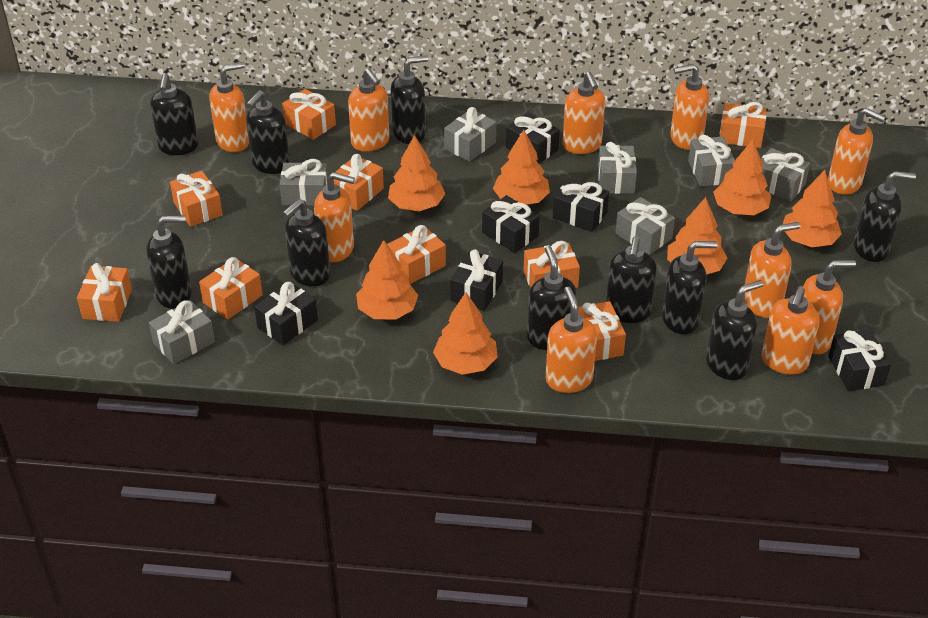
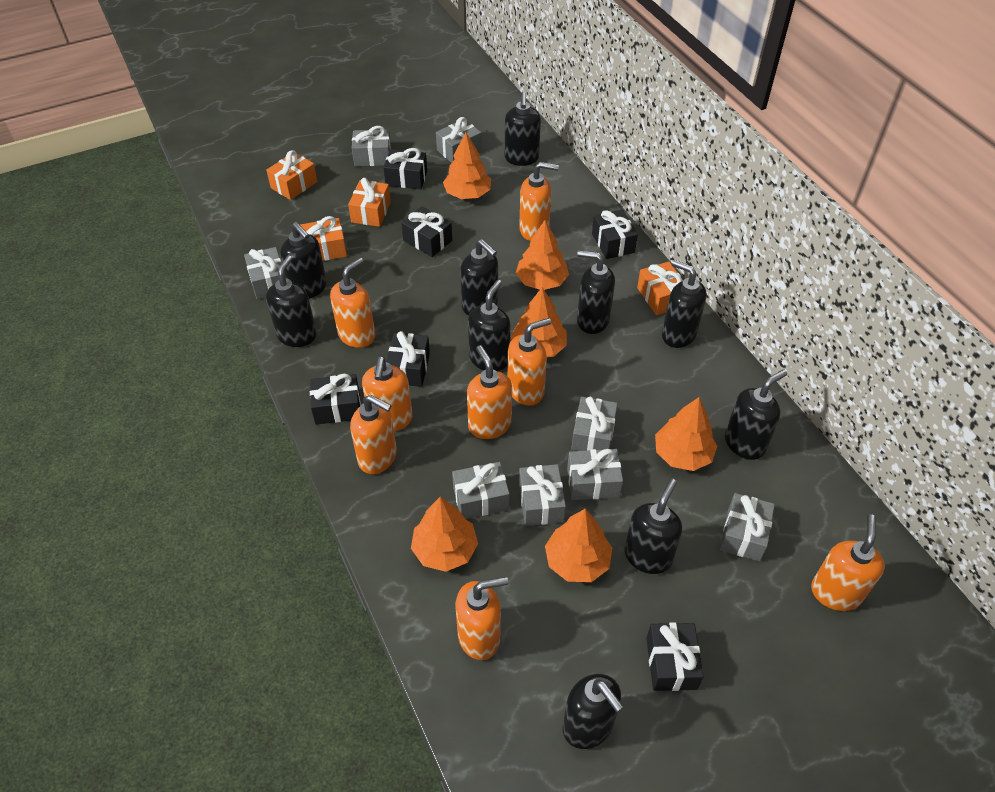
grey gift: [149,300,215,364] [280,159,328,206] [444,107,496,162] [598,142,637,194] [615,197,675,255] [688,135,735,187] [761,148,810,201] = 7 -> [244,247,285,299] [352,126,391,166] [436,117,482,163] [452,462,510,519] [519,464,566,526] [567,449,623,500] [571,397,618,451] [720,493,775,561] = 8
orange gift: [77,263,132,322] [170,171,223,227] [199,257,263,320] [282,89,336,140] [334,154,384,211] [387,225,446,284] [523,241,580,288] [578,301,626,361] [720,102,766,148] = 9 -> [266,150,317,200] [300,216,347,261] [348,178,391,227] [637,262,683,315] = 4
orange soap dispenser: [209,62,249,152] [314,172,355,262] [348,68,389,152] [545,287,597,393] [562,72,605,154] [670,64,709,150] [743,222,800,318] [762,286,820,375] [803,260,856,354] [828,108,886,195] = 10 -> [330,258,375,348] [350,395,397,474] [362,356,413,431] [456,576,508,660] [467,345,512,439] [508,318,551,406] [519,162,559,241] [811,514,885,611] = 8
orange tree: [356,240,418,320] [388,135,445,211] [433,292,498,375] [493,130,550,205] [667,197,727,275] [713,139,771,215] [783,170,842,247] = 7 -> [411,497,478,572] [443,132,491,199] [511,287,567,357] [516,220,569,290] [545,509,612,582] [655,397,717,471] = 6

